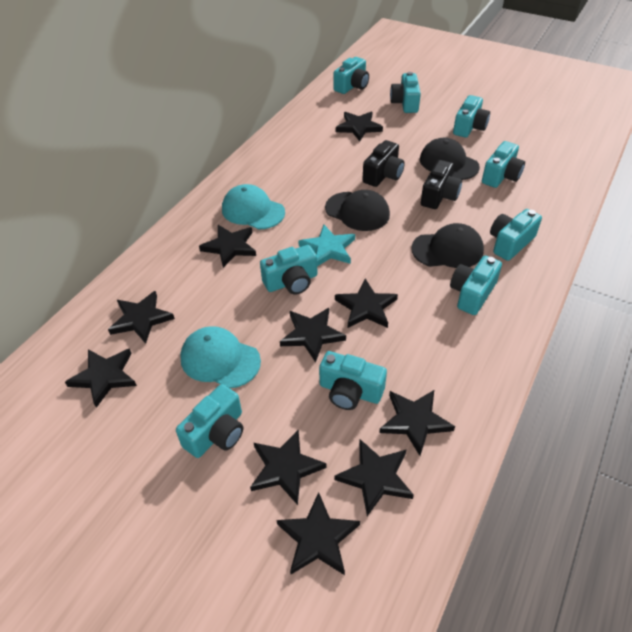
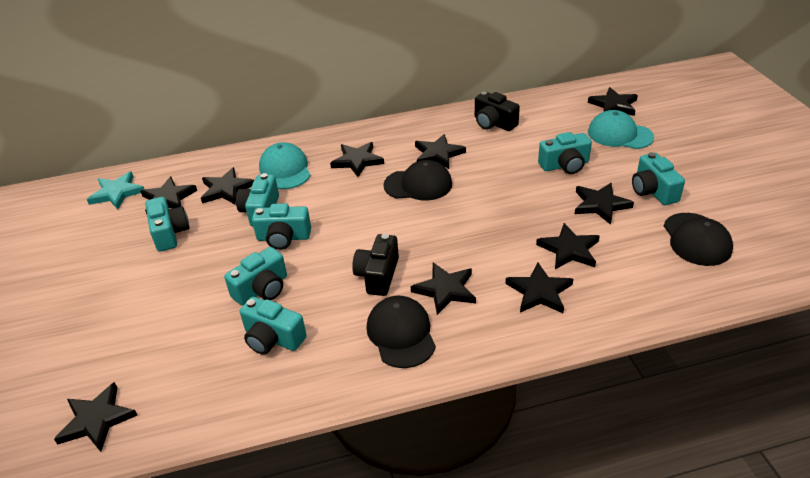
turquoise camera: [176,384,243,458] [260,245,317,294] [319,351,387,410] [333,57,369,94] [390,72,421,113] [450,256,502,315] [453,95,490,138] [482,141,525,188] [490,209,542,261] = 9 -> [146,197,190,252] [224,247,287,305] [236,173,279,226] [240,297,307,355] [252,203,311,250] [538,132,592,174] [632,152,685,205] = 7

